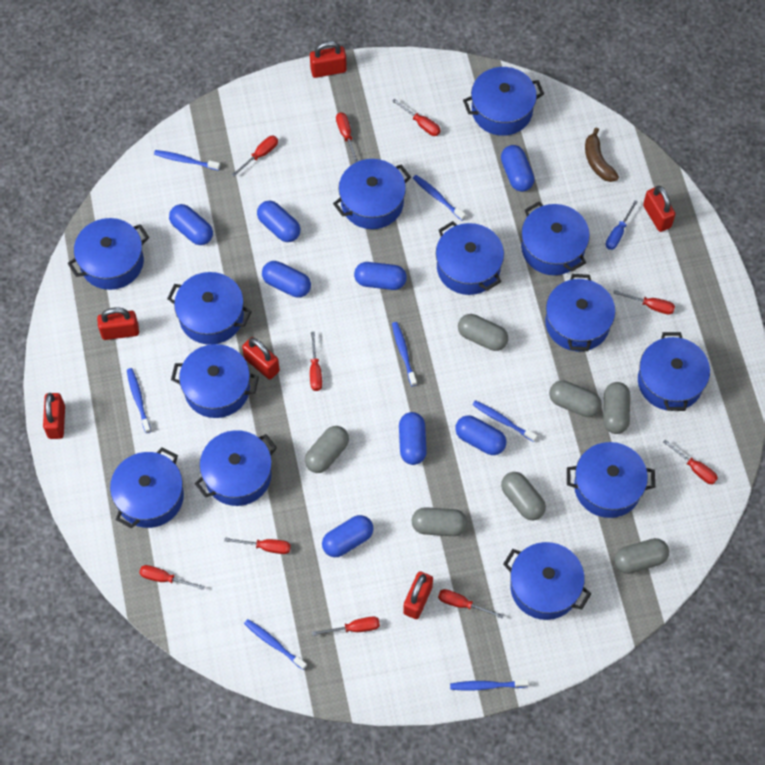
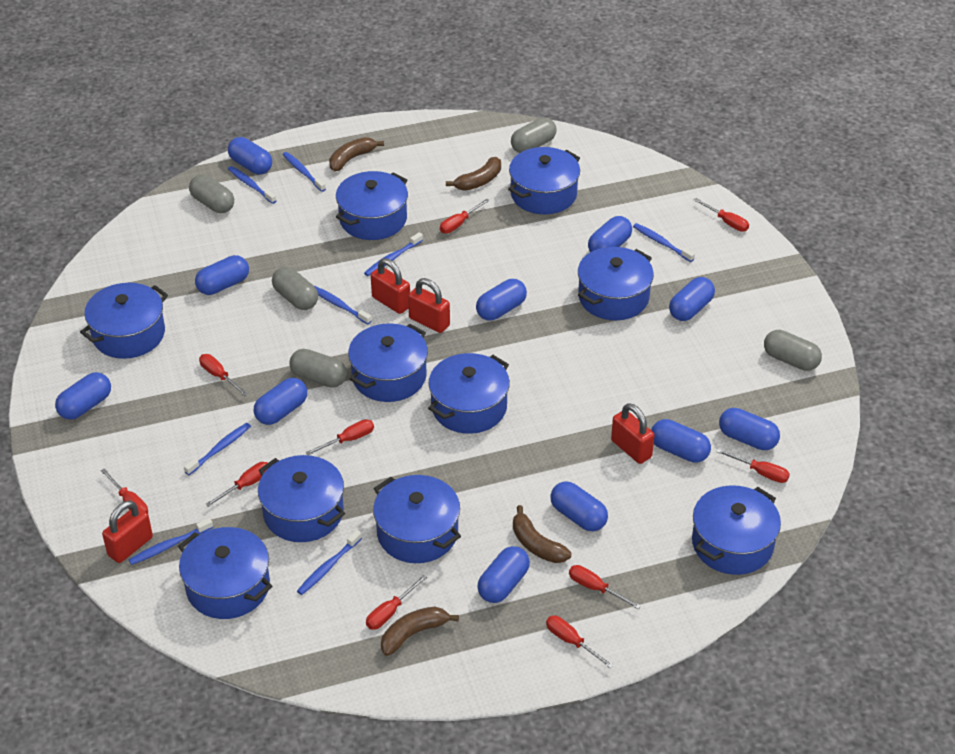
blue capsule: [169,204,213,245] [257,201,300,242] [262,261,311,298] [322,515,374,557] [354,262,407,290] [399,412,427,465] [455,416,506,455] [501,145,534,192] = 8 -> [55,372,111,420] [195,255,249,295] [228,137,272,174] [254,378,307,425] [476,279,527,321] [477,546,530,603] [550,481,608,532] [588,216,632,252] [651,419,711,463] [669,277,715,321] [719,408,780,450] = 11
blue pot: [68,218,149,290] [110,447,184,528] [167,272,252,345] [171,344,259,418] [195,430,277,506] [333,159,411,229] [436,221,504,295] [463,67,544,136] [503,542,591,620] [521,202,590,275] [545,274,615,351] [567,442,655,518] [638,332,710,411] = 13 -> [80,283,168,359] [178,527,272,619] [258,455,345,542] [336,171,408,240] [348,323,428,402] [373,475,461,563] [428,353,510,434] [508,147,580,214] [578,247,654,320] [692,485,781,575] = 10
blue screwdriver: [606,200,638,250] = 1 -> none = 0
blue toothbrush: [127,368,151,433] [154,150,220,171] [244,619,307,670] [392,322,417,386] [413,175,466,221] [450,680,529,690] [472,400,538,442] = 7 -> [129,518,213,565] [184,423,251,475] [228,166,276,204] [283,152,326,192] [297,530,362,595] [314,286,372,324] [364,232,423,276] [633,223,695,262] = 8
brown banana: [585,128,619,182] = 1 -> [329,137,384,171] [381,607,459,656] [446,157,501,191] [513,505,572,563] = 4
grey capsule: [305,426,349,473] [412,507,468,536] [458,314,508,351] [501,472,546,520] [549,380,602,417] [603,382,630,434] [614,538,669,574] = 7 -> [189,175,234,213] [272,267,318,310] [289,349,347,388] [511,117,557,153] [764,330,822,371] = 5
red padlock: [43,393,65,439] [97,307,139,340] [242,337,280,380] [310,41,347,78] [403,571,433,619] [643,186,675,232] = 6 -> [102,501,153,563] [371,258,410,314] [408,278,450,333] [611,403,655,464] = 4

